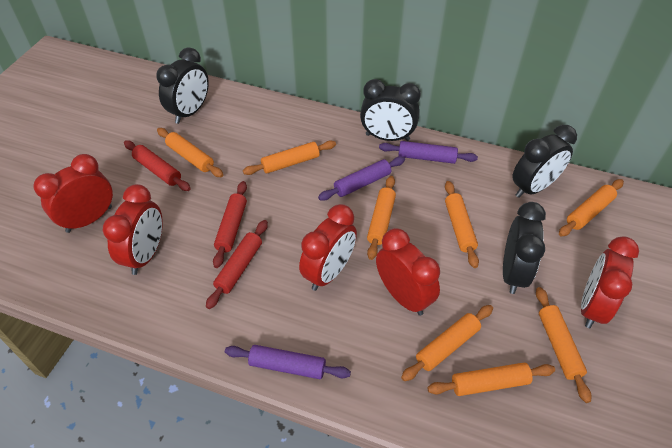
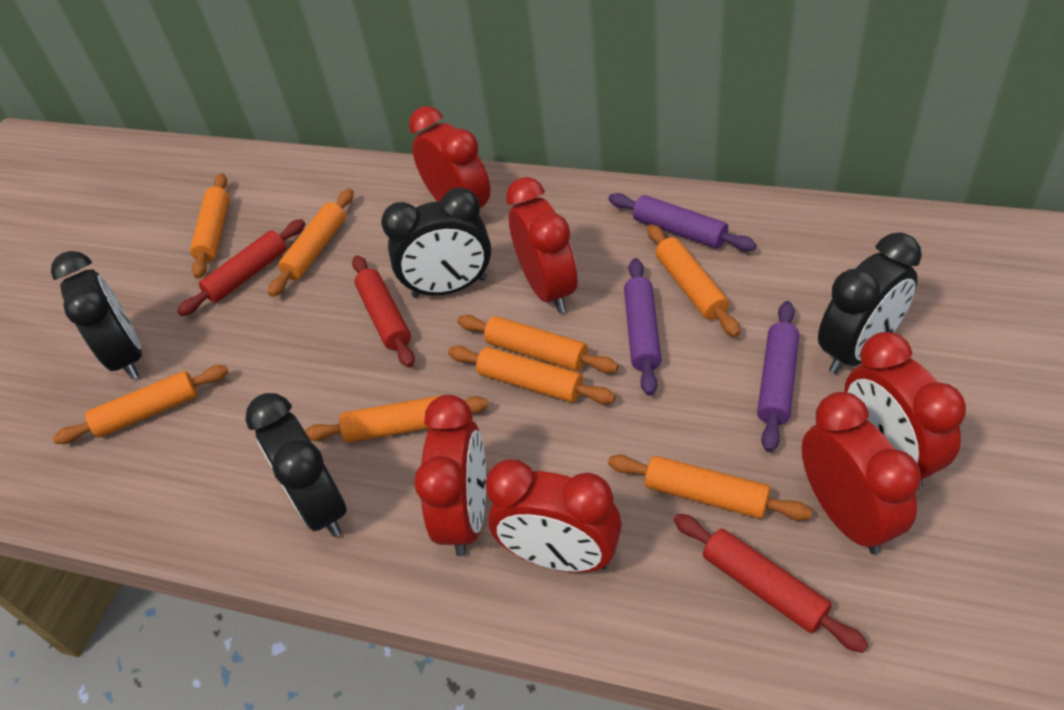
red clock: [33,154,113,233] [103,184,163,275] [299,204,357,291] [376,228,440,316] [581,236,639,328] = 5 -> [409,106,490,218] [414,395,486,556] [485,460,622,573] [506,177,578,313] [802,392,921,554] [844,332,966,489] = 6

